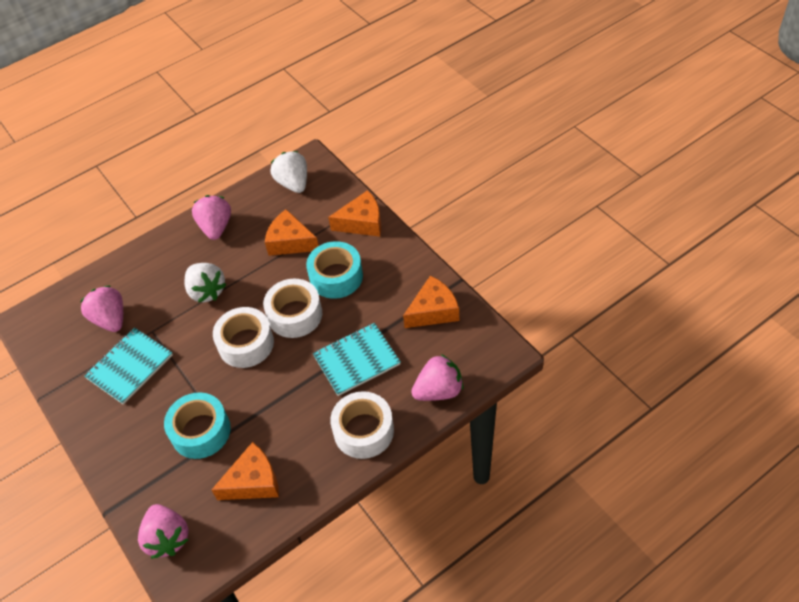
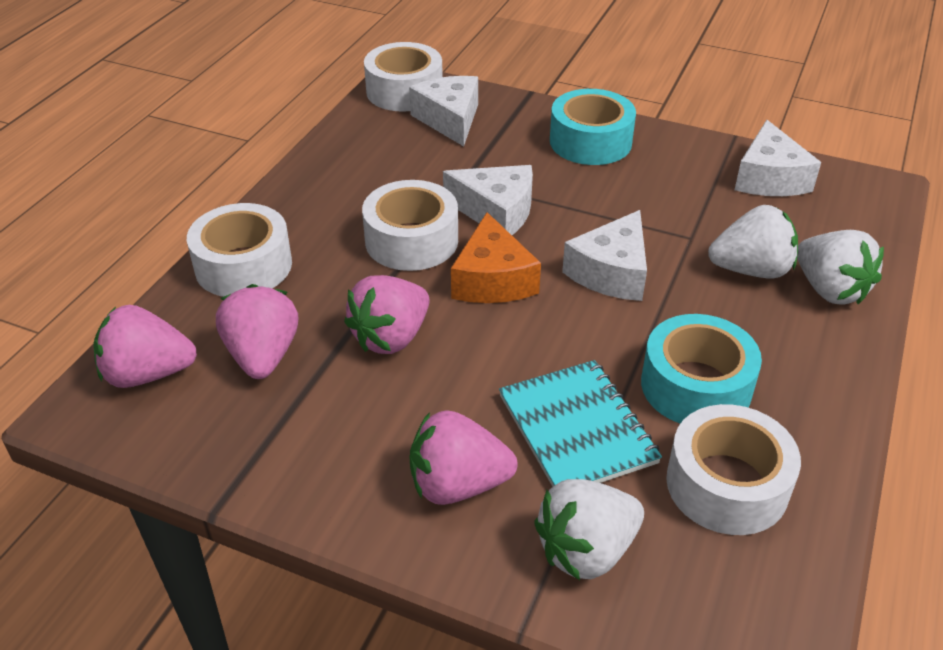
orange cheese: [212,442,279,500] [265,209,319,256] [328,190,381,237] [403,276,459,328] = 4 -> [451,212,541,303] = 1
turquoise notebook: [84,327,173,405] [313,323,401,396] = 2 -> [499,360,662,487] = 1
white cheese: none = 0 -> [409,76,478,147] [443,165,533,235] [562,210,647,301] [735,120,821,196] = 4
white strawberry: [185,263,226,303] [271,151,307,193] = 2 -> [534,479,644,580] [708,205,798,279] [797,230,884,305] = 3
white tape: [213,307,274,368] [263,279,322,338] [330,391,394,459] = 3 -> [187,203,292,297] [362,180,458,271] [364,42,443,112] [666,404,801,535] = 4

